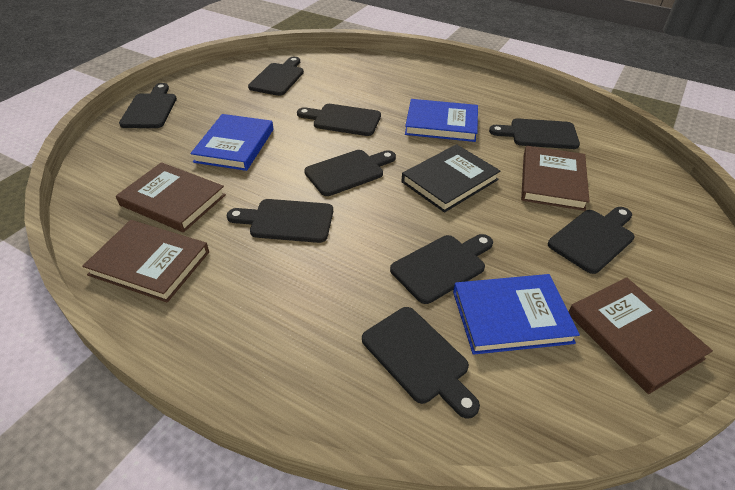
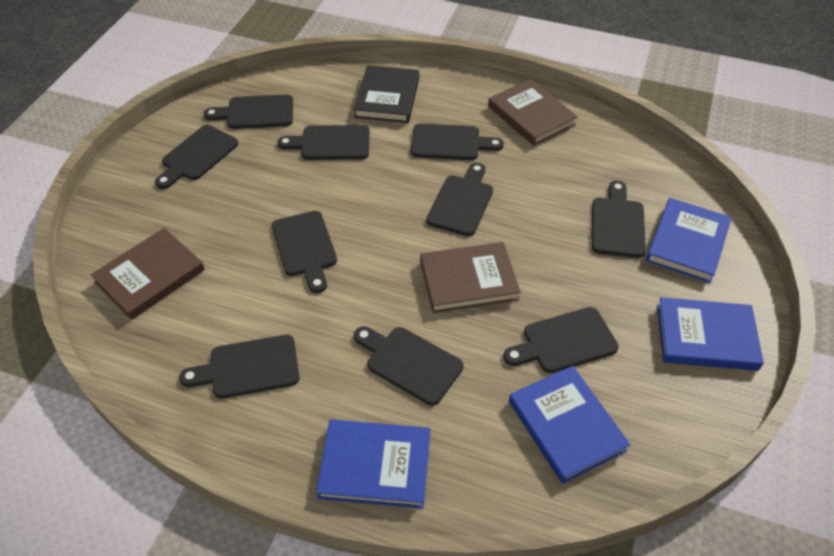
black cutting board: [119,83,177,128] [227,199,333,243] [248,57,304,96] [297,104,381,136] [304,150,396,196] [362,307,480,419] [390,234,493,304] [489,118,580,149] [548,207,634,274] = 9 -> [155,125,239,189] [179,335,300,399] [204,94,293,129] [272,211,337,293] [277,125,370,160] [354,326,463,406] [411,123,504,160] [426,163,493,236] [503,307,619,373] [592,181,646,258] = 10
blue book: [190,114,273,171] [405,99,478,142] [453,274,580,355] = 3 -> [316,420,430,509] [509,366,631,484] [646,198,732,283] [657,297,764,371] = 4
brown book: [82,220,209,302] [116,162,226,232] [521,146,589,211] [568,277,713,394] = 4 -> [91,228,205,320] [420,242,521,313] [488,79,578,146] = 3

